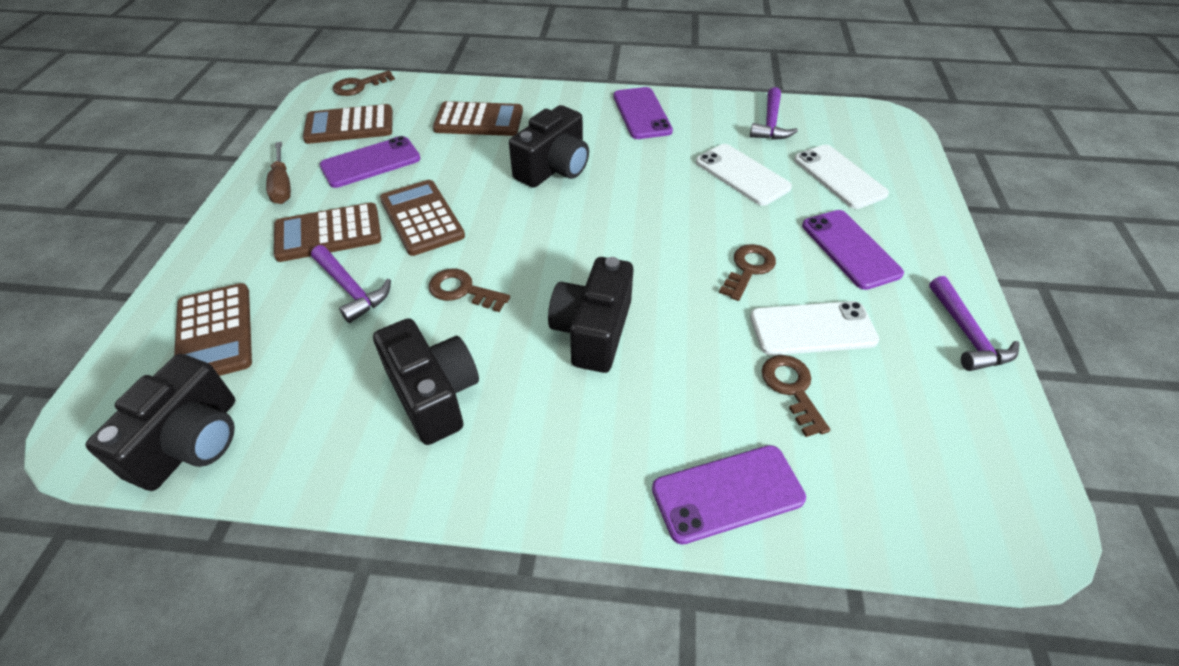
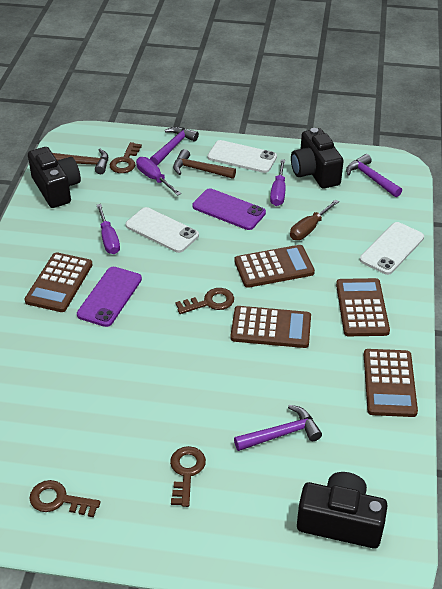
black camera: [86,354,235,491] [373,318,479,445] [509,105,589,188] [548,257,633,373] = 4 -> [28,147,81,208] [291,128,344,188] [297,472,388,549] = 3
brown hammer: none = 0 -> [52,149,108,174] [173,149,236,179] = 2
purple phone: [320,136,421,188] [613,87,673,139] [652,445,806,545] [802,210,904,290] = 4 -> [77,267,142,327] [192,188,266,230] = 2
purple screwdriver: none = 0 -> [97,204,120,254] [136,157,181,196] [270,159,286,206] = 3

